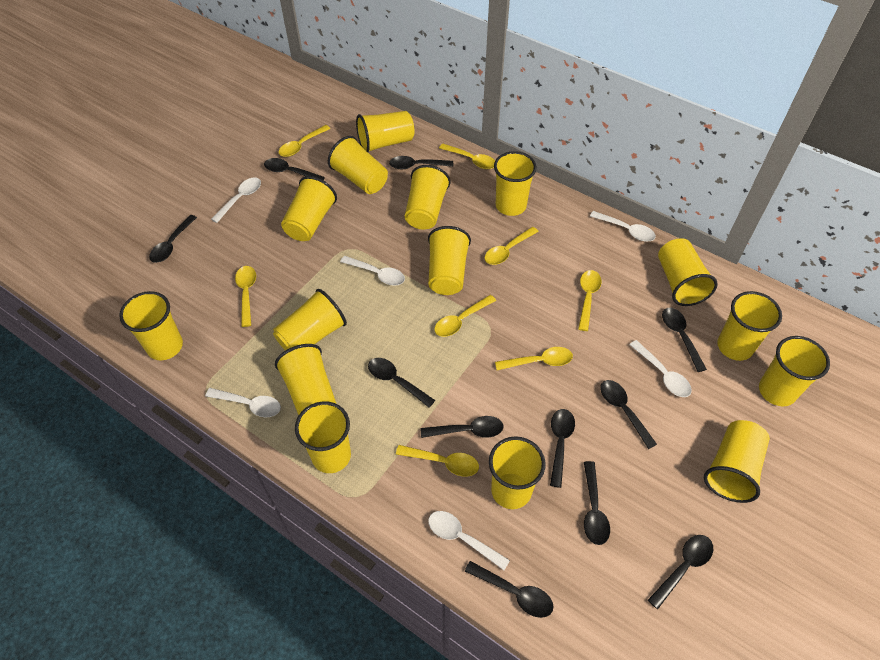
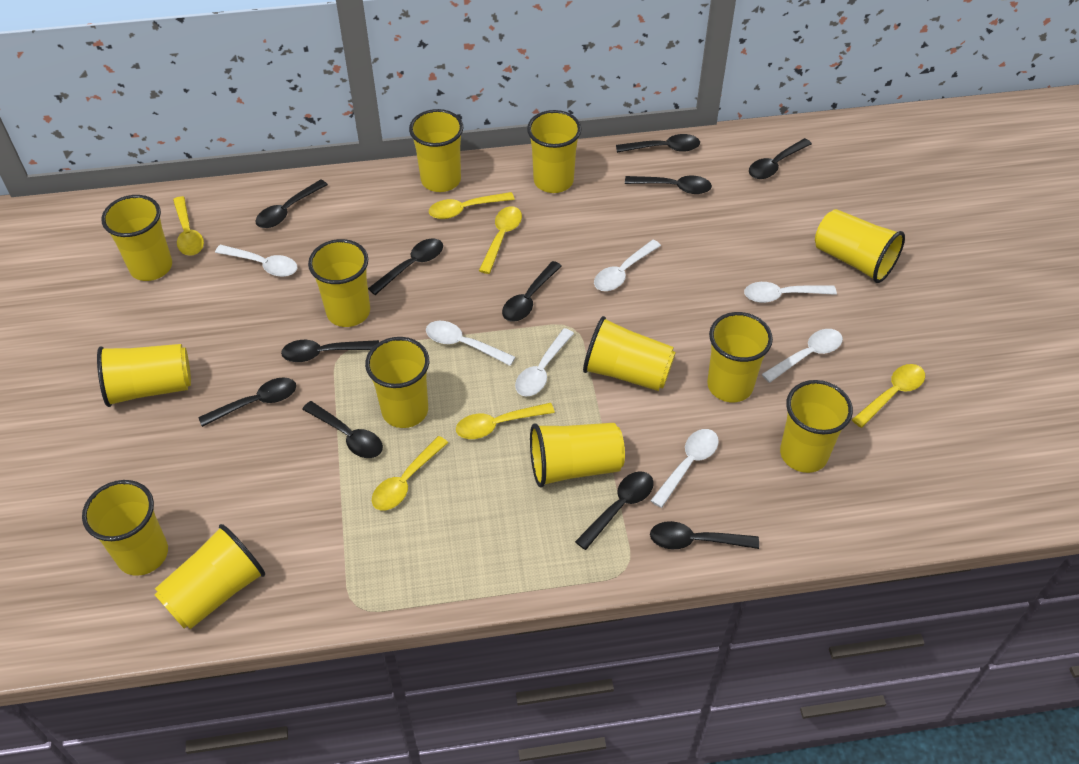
white spoon: [205,388,281,417] [211,178,261,223] [340,256,405,286] [428,511,510,570] [590,211,656,242] [629,340,692,397] = 6 -> [215,245,298,277] [426,321,515,366] [515,328,574,396] [594,240,661,291] [650,429,719,508] [744,282,837,303] [761,329,843,383] = 7
yellow cup: [119,291,183,360] [273,289,347,351] [275,344,336,415] [281,176,337,241] [295,401,351,473] [328,136,388,194] [356,111,414,152] [405,165,450,230] [428,226,471,295] [489,436,546,509] [494,151,537,216] [658,238,718,306] [704,420,770,503] [717,291,782,361] [759,336,830,406] = 15 -> [82,480,168,576] [97,344,191,407] [102,195,172,281] [155,524,265,629] [308,239,370,327] [365,337,429,428] [409,109,463,192] [527,110,582,193] [530,423,625,488] [583,316,676,391] [707,312,773,402] [780,380,853,473] [815,209,905,283] = 13
yellow spoon: [235,266,256,327] [279,125,330,157] [396,445,479,477] [434,295,496,337] [439,143,495,169] [485,227,539,265] [495,347,573,370] [578,270,601,331] = 8 -> [173,196,204,256] [372,436,448,510] [429,192,515,219] [456,403,555,439] [479,206,522,274] [852,364,925,428] = 6

